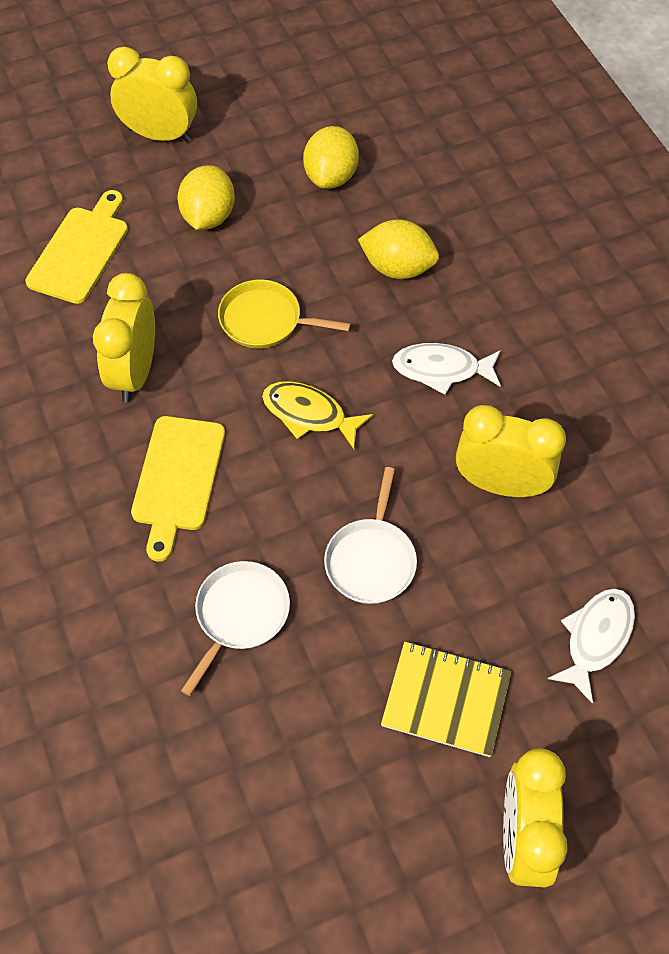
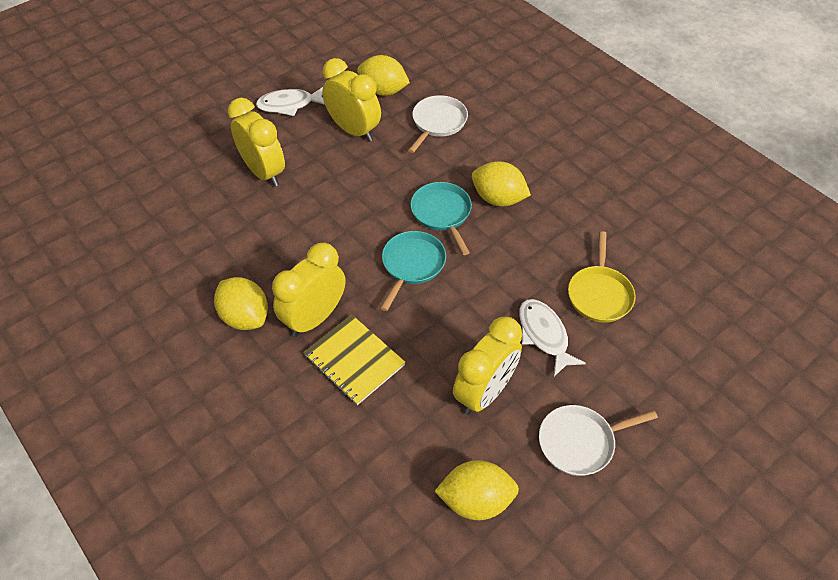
turquoise pan: none = 0 -> [381,231,446,311] [410,182,472,255] = 2
yellow cutting board: [25,190,128,304] [131,416,225,562] = 2 -> none = 0
yellow fish: [262,381,373,449] = 1 -> none = 0
yellow lemon: [177,165,235,230] [303,126,359,189] [358,220,439,279] = 3 -> [214,277,268,330] [357,55,410,96] [435,460,519,520] [472,161,531,206] = 4

